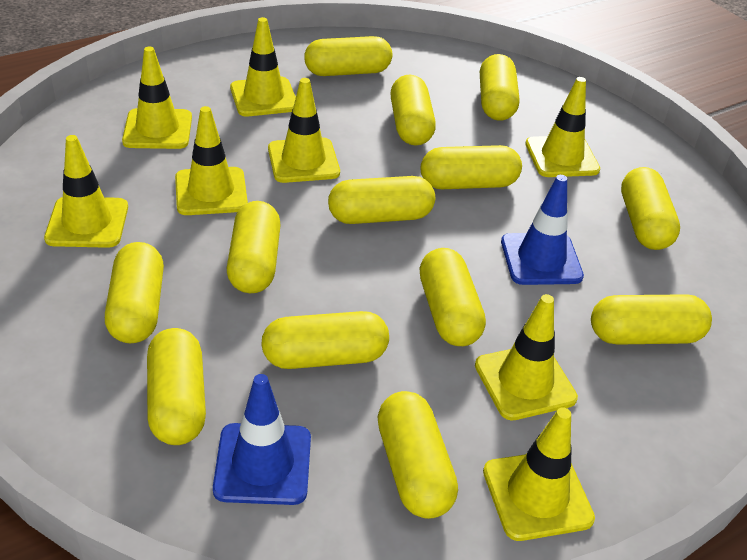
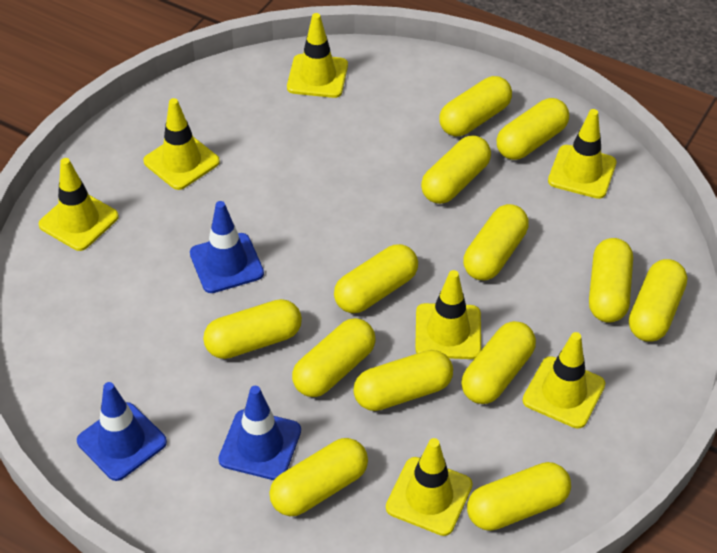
blue traffic cone: [213,374,311,505] [501,175,584,285] = 2 -> [77,382,167,481] [190,201,264,293] [218,386,301,480] = 3
yellow traffic cone: [44,135,128,248] [122,47,192,149] [175,106,248,215] [230,17,296,117] [268,78,340,183] [475,294,578,420] [483,407,595,541] [525,77,600,177] = 8 -> [39,158,119,251] [143,98,220,190] [287,13,348,98] [386,438,473,536] [415,270,481,359] [523,332,606,429] [548,109,616,199] = 7

